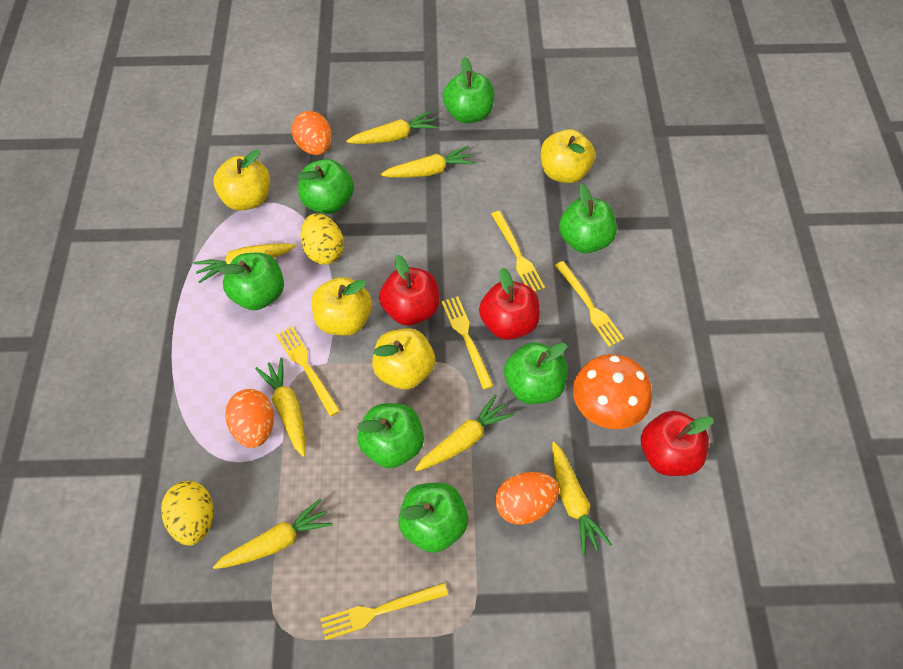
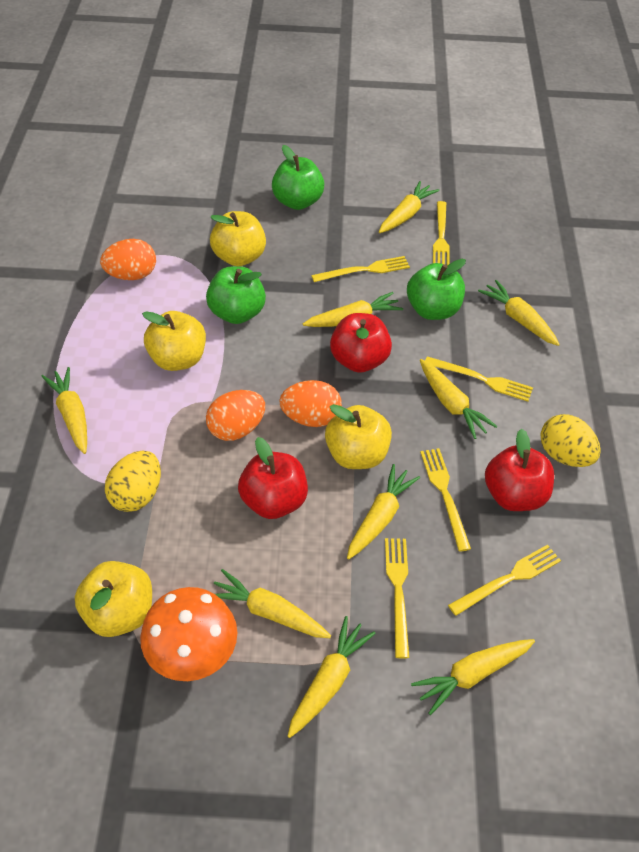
green apple: [218,253,284,310] [298,159,354,214] [357,403,424,468] [398,483,468,553] [443,57,494,123] [504,342,567,404] [559,184,617,253] = 7 -> [206,266,266,324] [272,145,324,210] [407,259,466,320] = 3
yellow carrot: [194,243,296,283] [213,499,333,569] [255,358,306,457] [346,111,438,144] [380,146,475,178] [415,395,514,471] [552,442,612,555] = 7 -> [41,367,87,454] [214,569,331,638] [288,616,376,738] [303,292,403,327] [347,464,420,560] [379,181,439,233] [411,639,535,715] [420,359,497,439] [478,280,560,346] = 9
yellow fork: [276,326,340,416] [320,583,448,640] [441,296,494,390] [491,211,545,292] [555,261,624,347] = 5 -> [311,256,410,282] [385,538,409,659] [420,448,471,552] [425,356,533,402] [433,201,450,265] [448,545,561,616] = 6

